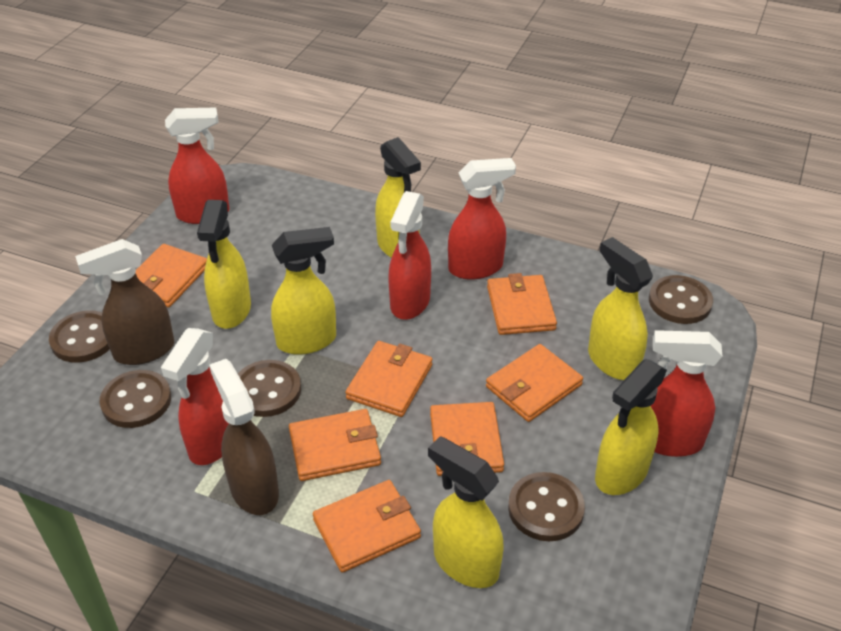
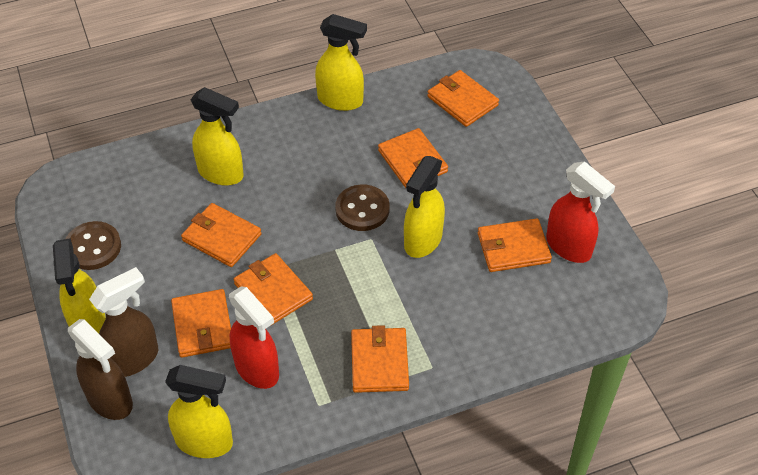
brown button: [49,310,110,363] [100,370,171,428] [238,360,301,417] [508,472,585,541] [649,275,713,324] = 5 -> [65,221,121,270] [335,184,390,231] = 2
red spray bottle: [161,328,229,465] [165,108,229,224] [388,191,431,320] [448,158,516,280] [651,330,722,457] = 5 -> [229,286,279,389] [546,161,615,263] = 2
yellow spray bottle: [197,200,251,329] [271,227,336,355] [375,137,421,258] [428,436,504,588] [588,237,653,380] [595,359,667,495] = 6 -> [53,238,106,333] [165,365,233,458] [190,87,243,186] [315,14,367,111] [404,156,445,258] = 5

